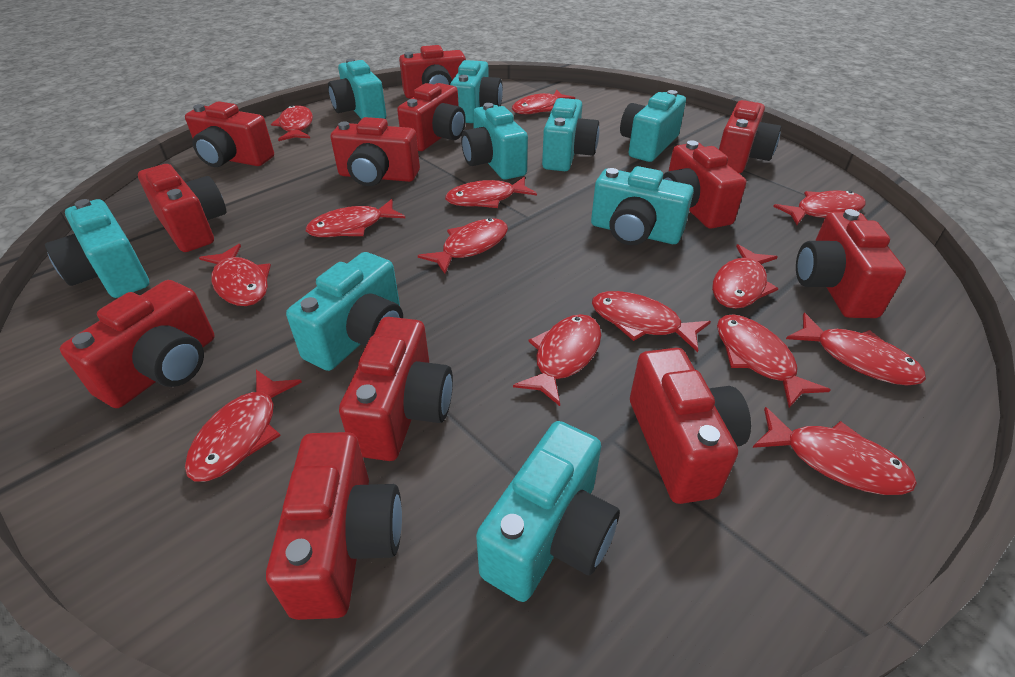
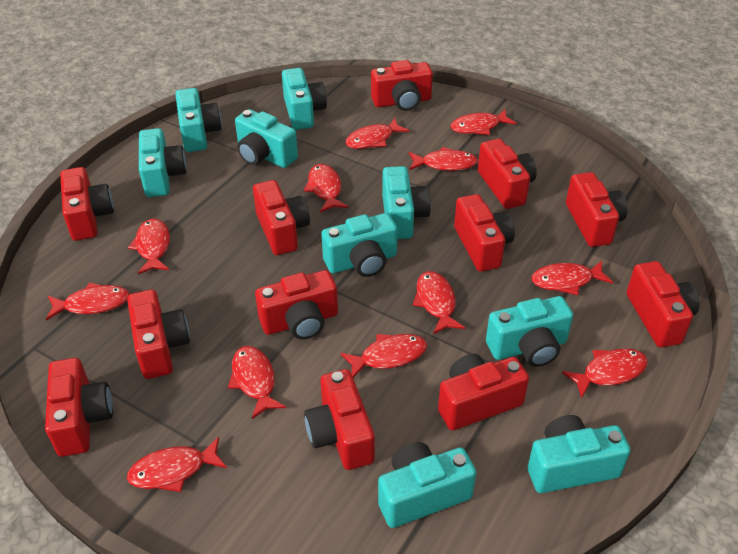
red fish: [185,370,302,481] [199,244,271,306] [271,105,313,141] [306,199,405,237] [418,218,508,274] [445,177,537,208] [512,90,575,114] [513,314,601,406] [592,291,711,352] [712,244,779,309] [717,314,830,408] [752,407,917,495] [773,191,866,225] [786,313,926,386] = 14 -> [46,283,130,321] [127,437,227,492] [128,219,170,274] [228,346,286,419] [304,164,348,213] [340,334,427,378] [345,118,409,149] [409,147,478,171] [413,271,465,334] [450,109,516,135] [531,261,613,295] [562,348,648,399] = 12

